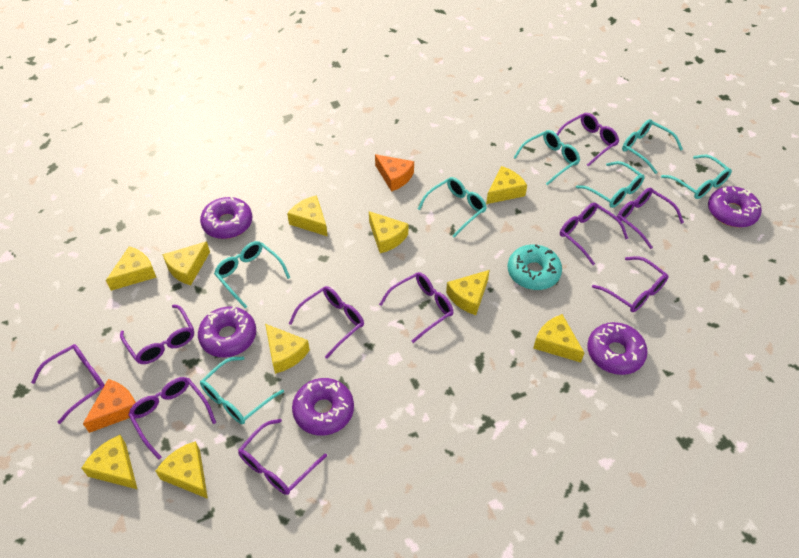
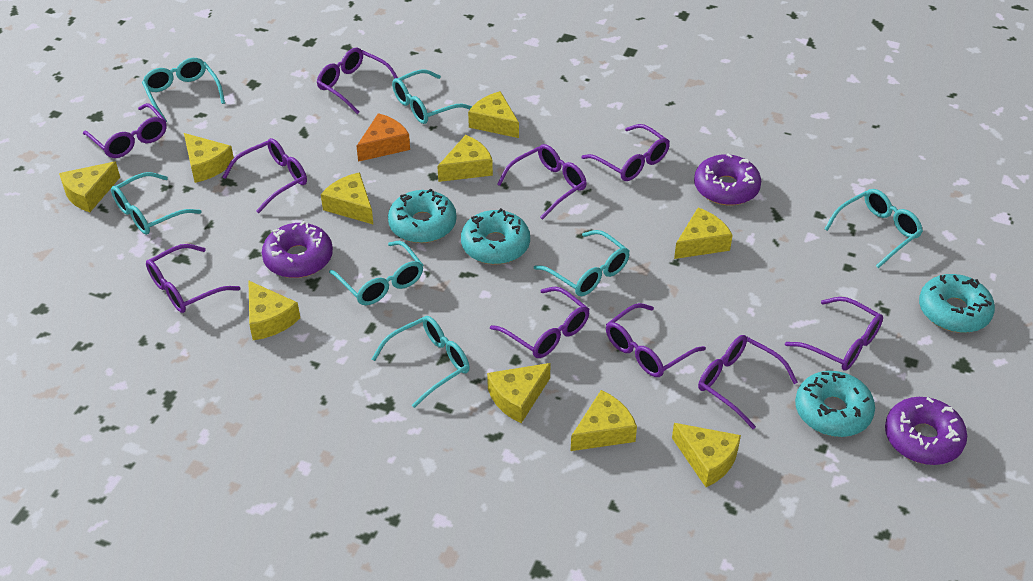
orange cheese: [83,379,136,433] [375,154,414,192] = 2 -> [356,113,410,162] = 1
purple donut: [198,306,256,358] [200,197,252,239] [292,378,354,435] [587,322,648,375] [708,186,762,228] = 5 -> [262,221,333,278] [694,153,761,205] [885,397,967,465] = 3
turquoise donut: [508,244,562,290] = 1 -> [388,188,456,243] [461,208,530,264] [795,371,875,437] [919,274,995,333] = 4

